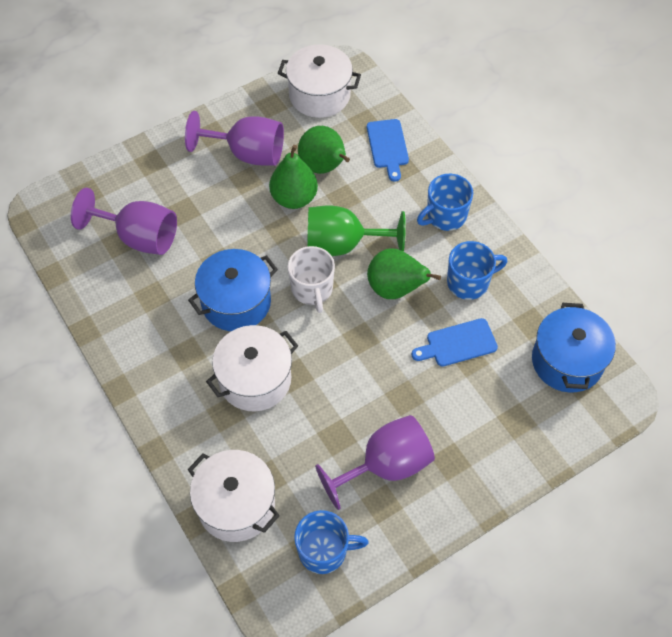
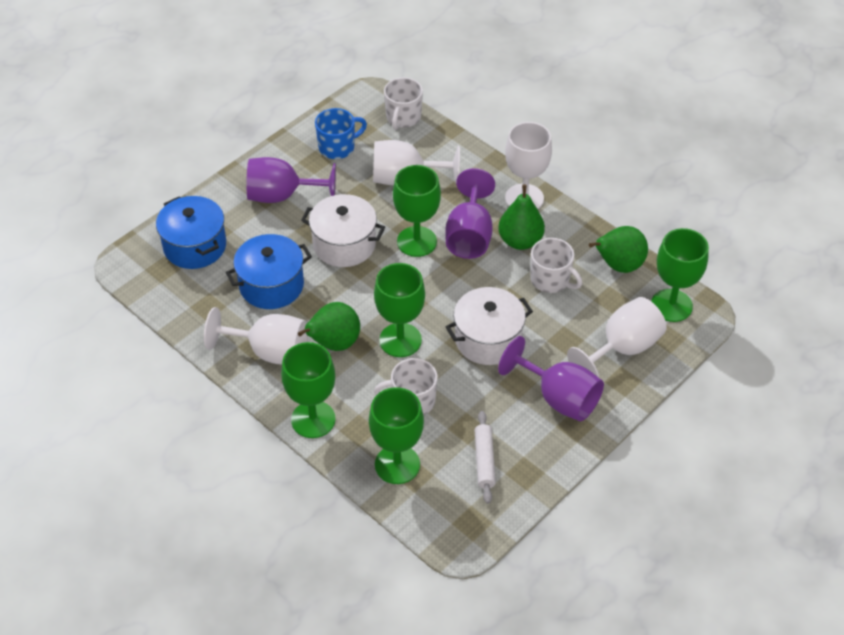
blue cutting board: [367,119,409,182] [412,318,498,367] = 2 -> none = 0
blue mug: [294,510,369,574] [417,174,473,231] [447,241,508,300] = 3 -> [315,108,367,159] = 1
green goblet: [307,205,406,256] = 1 -> [281,342,336,438] [369,387,424,484] [374,263,425,357] [393,165,441,257] [651,228,709,322] = 5
white goblet: none = 0 -> [204,307,308,365] [373,140,460,185] [505,122,552,209] [567,297,667,377] = 4
white mug: [288,246,335,313] = 1 -> [374,358,438,415] [384,77,423,130] [530,238,582,293] = 3
white pot: [188,450,280,542] [206,325,298,411] [278,44,361,118] = 3 -> [301,194,385,267] [446,287,533,365] = 2
white rolling pin: none = 0 -> [475,411,496,504] = 1

